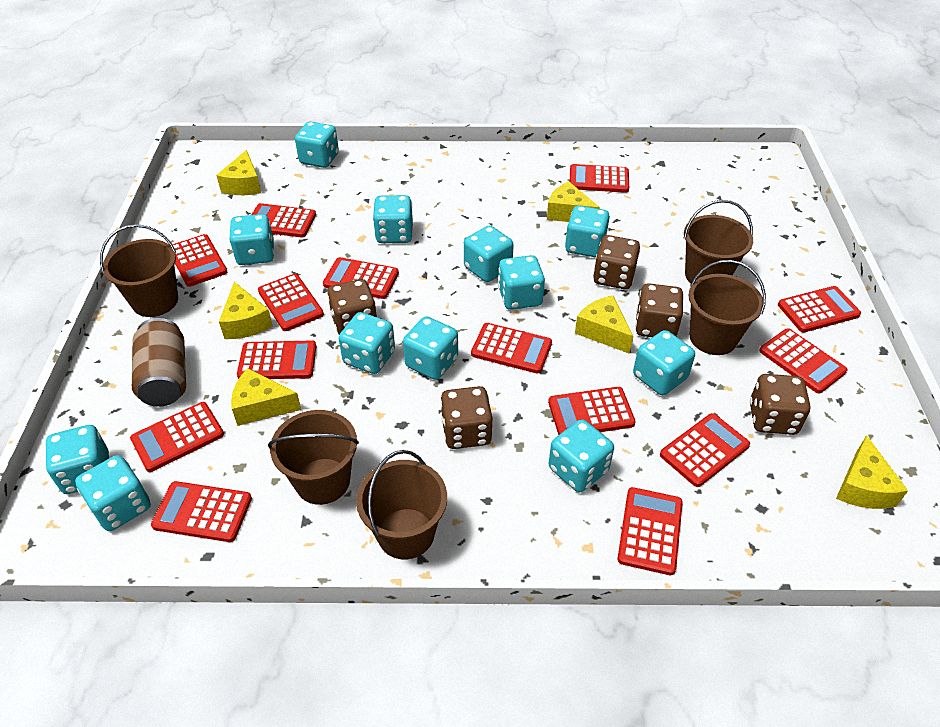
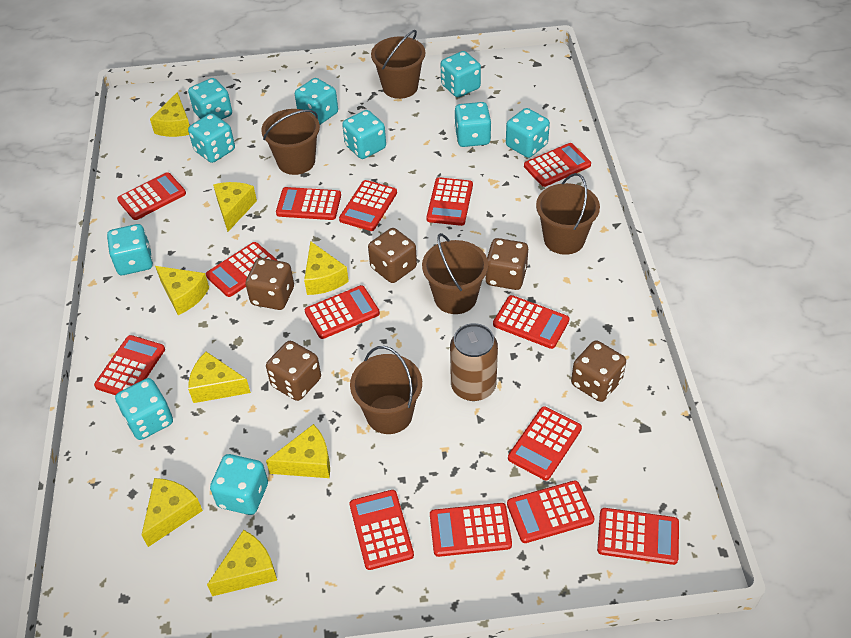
turquoise dice: [46,425,109,494] [75,455,151,531] [229,214,274,265] [295,121,339,168] [339,312,395,374] [373,195,413,243] [403,316,458,380] [464,225,514,282] [498,255,545,310] [549,419,614,492] [565,205,610,257] [633,330,695,395] = 12 -> [107,224,153,275] [115,378,173,440] [188,78,232,119] [188,113,235,163] [210,454,268,515] [295,78,338,125] [342,110,386,159] [441,51,481,98] [455,102,491,147] [506,108,550,158] = 10
yellow cheese: [216,150,261,195] [219,282,273,339] [231,368,301,426] [547,182,600,222] [575,296,633,354] [836,435,908,509] = 6 -> [142,478,203,547] [150,92,190,137] [155,266,209,315] [188,352,251,403] [207,530,277,596] [213,182,257,232] [266,424,330,478] [304,241,349,295] = 8

